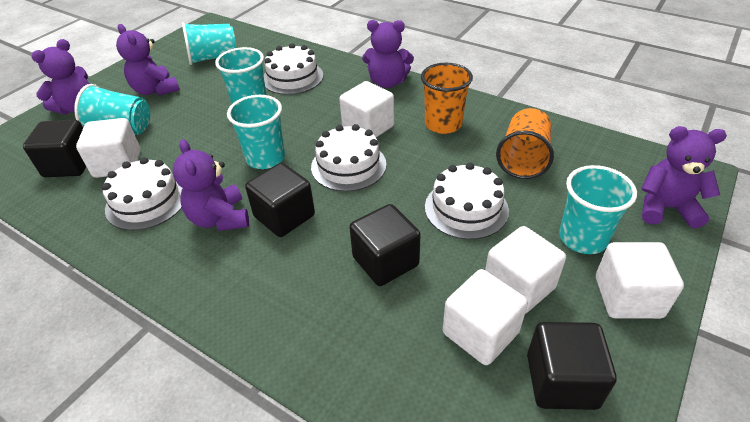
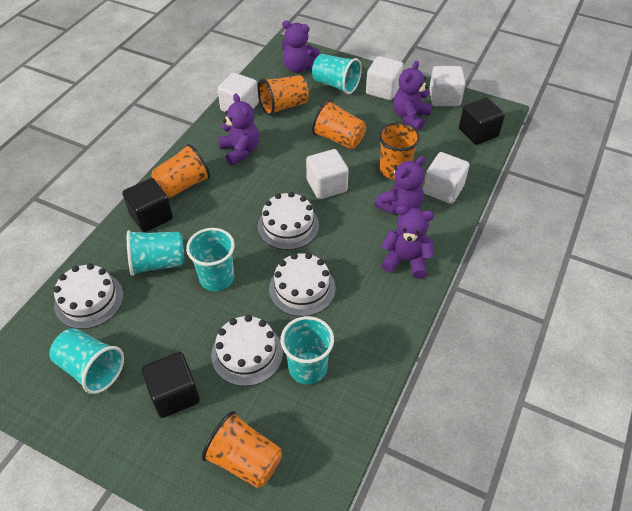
black cube: [23,120,86,177] [245,163,315,237] [349,204,421,286] [527,322,617,410] = 4 -> [122,178,173,232] [142,352,200,418] [459,97,505,145] = 3
orange cup: [421,63,473,134] [496,108,554,179] = 2 -> [151,144,210,198] [202,411,282,489] [258,75,309,116] [312,100,366,149] [379,122,420,180] = 5

